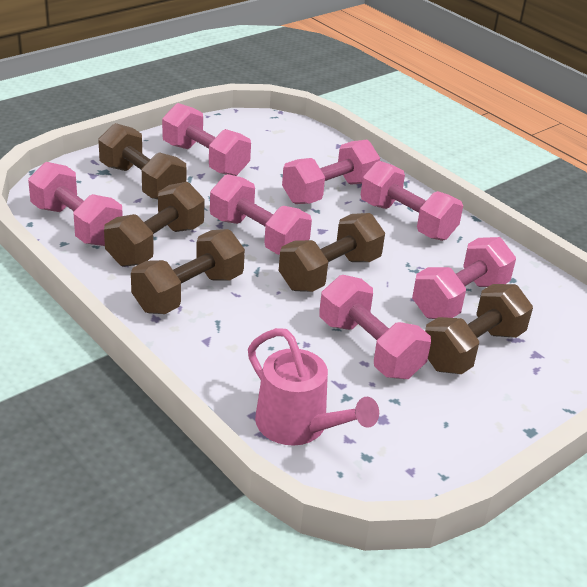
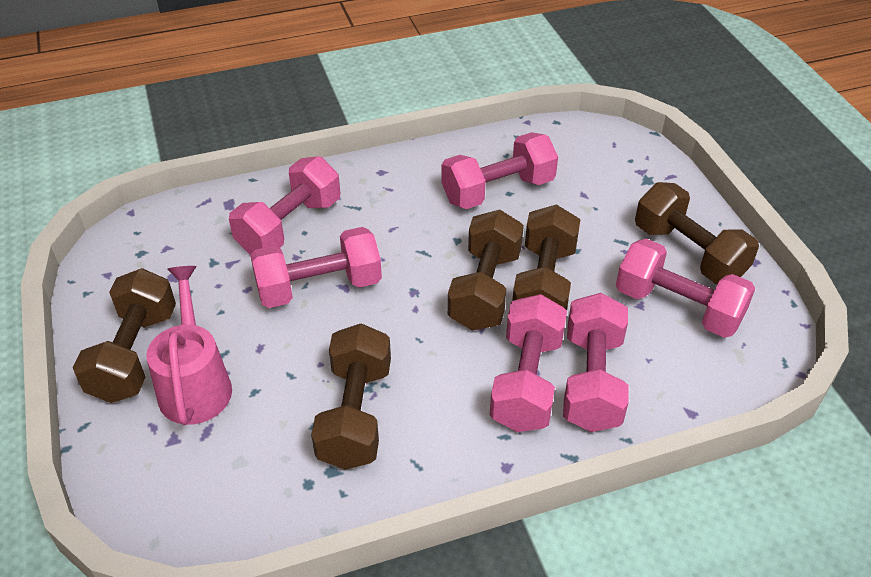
pink dumbbell: [28,162,123,246] [162,103,251,176] [210,174,312,255] [282,140,380,204] [319,275,431,379] [361,161,463,241] [412,237,516,319] = 7 -> [229,156,340,255] [250,227,382,308] [441,132,558,209] [490,294,567,432] [563,293,629,432] [616,239,756,338] = 6

